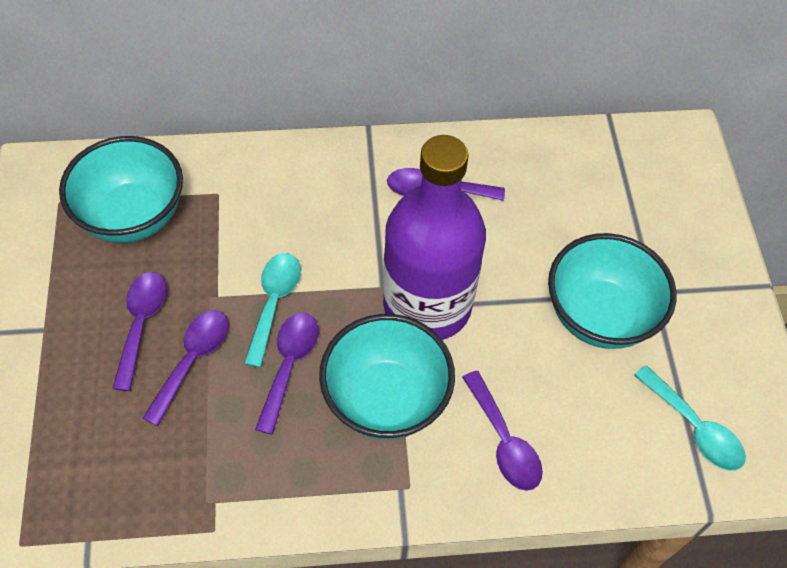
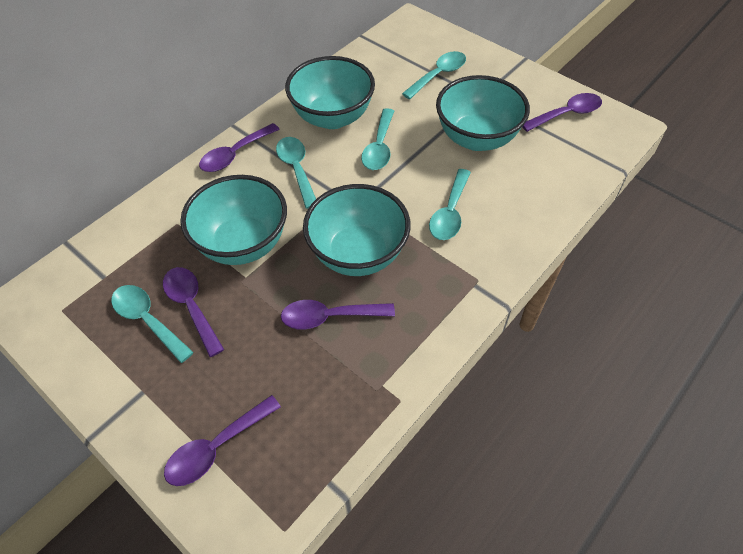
purple bottle: [383,135,486,340] = 1 -> none = 0
turquoise bowl: [59,136,183,243] [319,314,455,440] [548,233,676,349] = 3 -> [180,175,287,265] [285,56,375,129] [303,184,411,276] [436,75,530,151] = 4
turquoise spoon: [244,253,301,368] [634,365,746,471] = 2 -> [111,285,194,363] [276,137,316,209] [361,108,394,170] [402,51,466,99] [429,169,471,240] = 5

